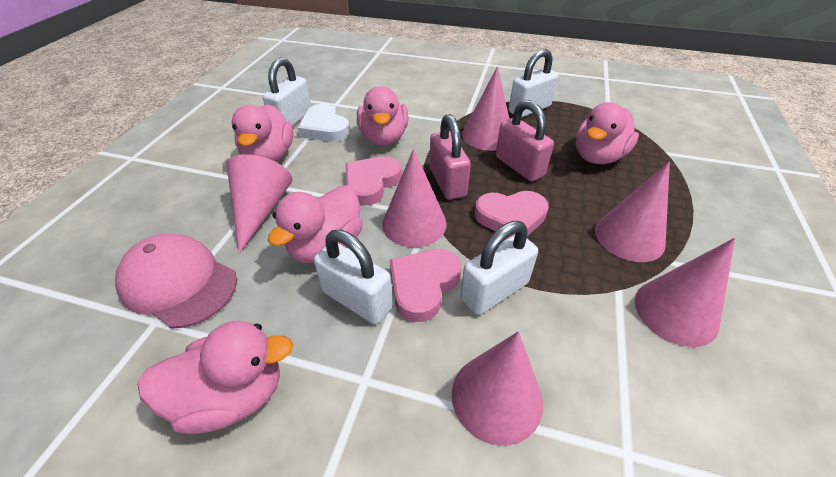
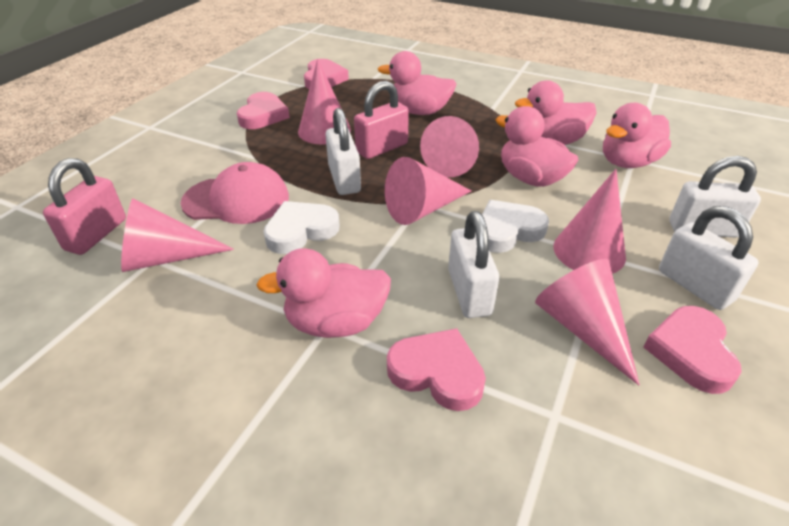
pink heart: [346,156,402,206] [390,249,461,322] [475,191,549,238] = 3 -> [236,92,290,129] [304,59,349,89] [387,328,486,411] [643,306,742,394] = 4
white heart: [298,104,350,142] = 1 -> [263,201,340,254] [482,200,549,253] = 2

